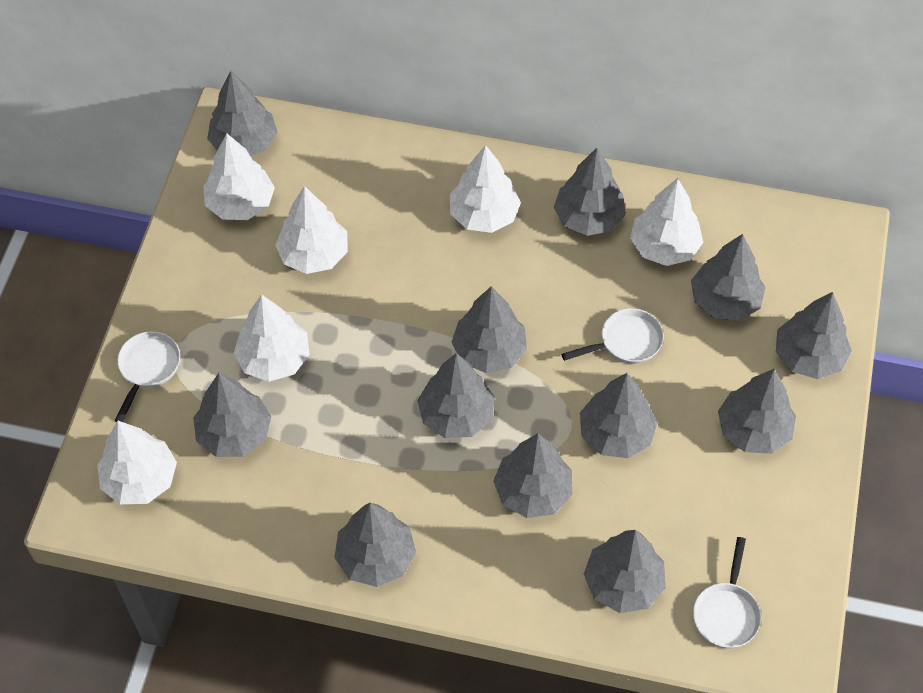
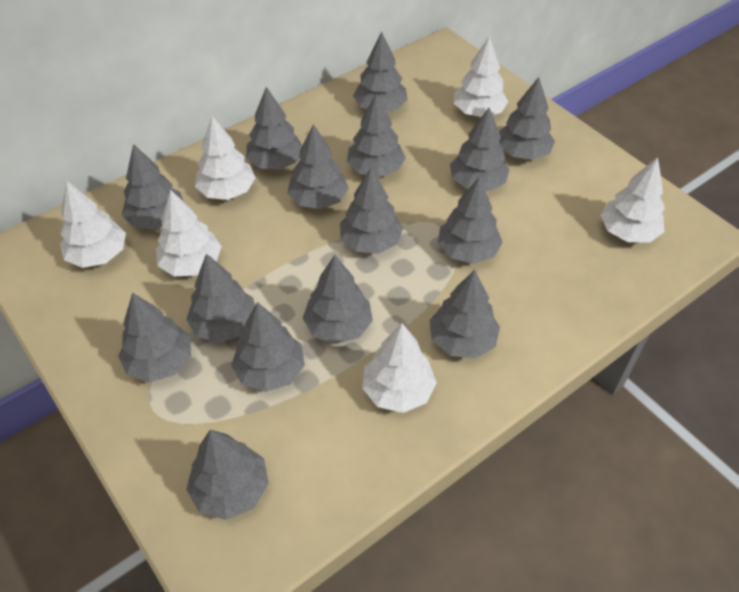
grey tree: [193,373,271,457] [207,71,277,156] [334,503,416,587] [418,353,495,438] [451,286,527,373] [493,433,572,518] [554,148,626,236] [580,373,658,458] [584,530,666,613] [691,234,766,321] [718,369,796,454] [776,292,852,379] = 12 -> [118,292,191,382] [122,144,183,230] [186,253,255,343] [186,429,269,520] [231,302,305,392] [246,87,303,170] [288,124,349,209] [303,255,373,344] [340,168,403,254] [347,93,406,177] [353,32,407,111] [429,270,500,358] [438,176,503,264] [450,108,510,191] [499,77,555,160] = 15
white pan: [114,331,180,422] [561,308,664,364] [693,537,762,648] = 3 -> none = 0

